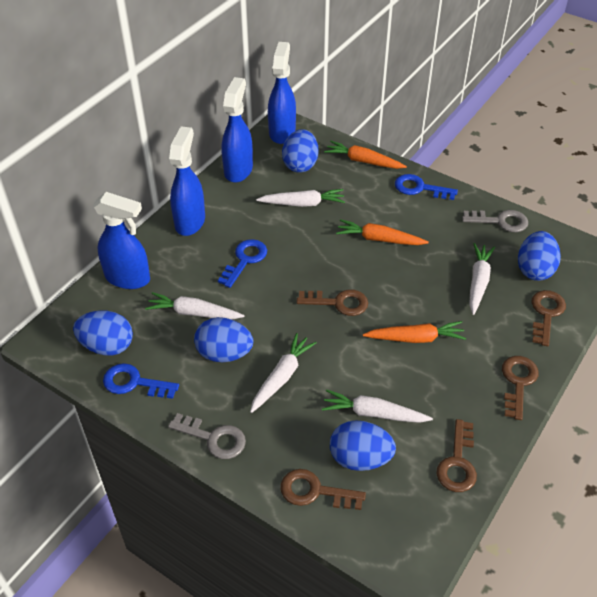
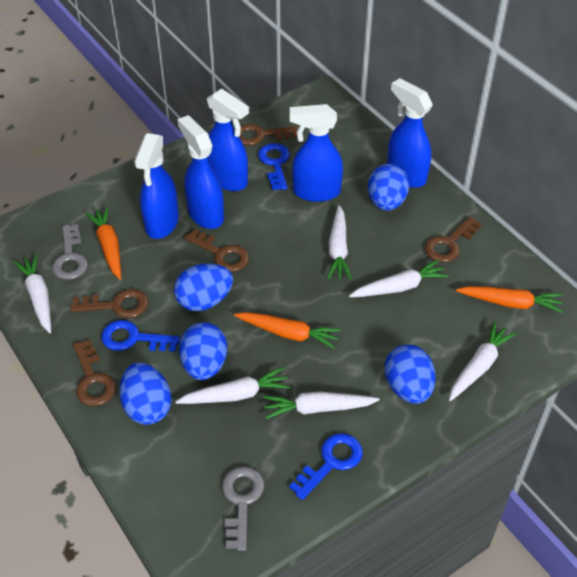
blue spray bottle: [93,192,150,289] [169,126,205,236] [221,77,253,183] [268,42,296,144] = 4 -> [134,133,179,239] [177,115,224,229] [207,88,249,191] [290,104,343,202] [387,78,433,188] = 5
white carrot: [145,292,245,319] [250,333,317,413] [256,189,345,207] [322,389,433,423] [469,243,495,315] = 5 -> [14,254,51,333] [175,367,290,404] [263,392,380,419] [327,205,352,280] [349,260,449,297] [449,322,517,401] = 6

